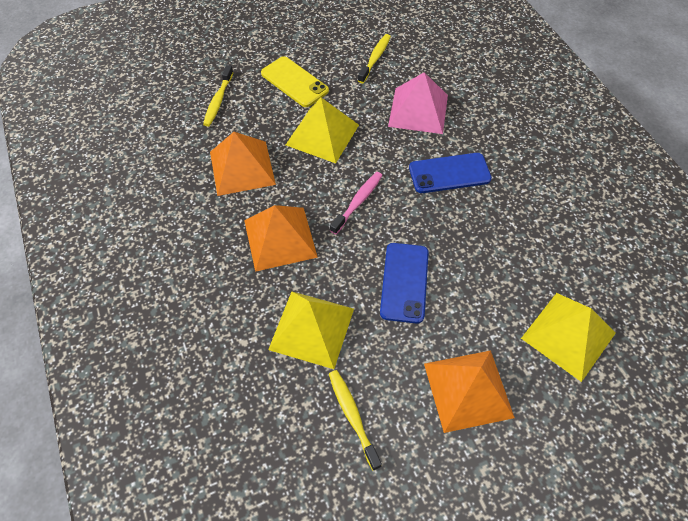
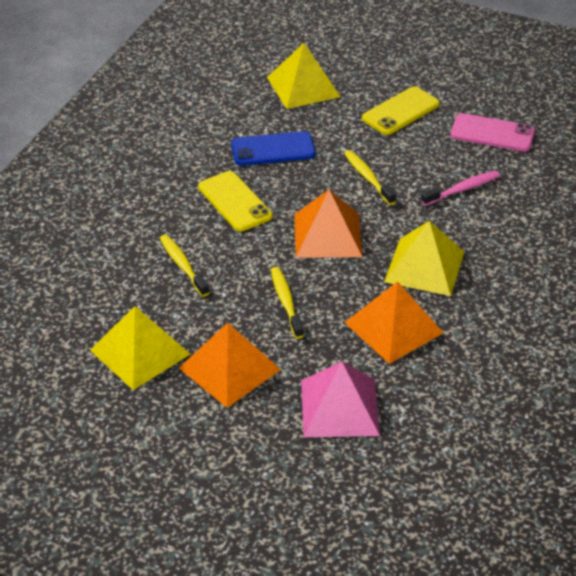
blue phone: [380,243,429,324] [409,153,492,193] = 2 -> [231,131,316,165] = 1
pink phone: none = 0 -> [450,113,535,152] = 1
yellow phone: [261,56,329,107] = 1 -> [198,171,273,232] [362,86,440,135] = 2

